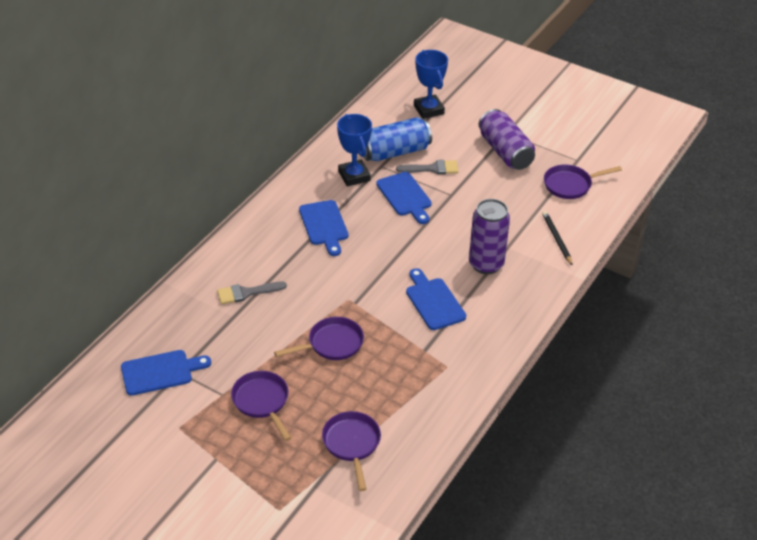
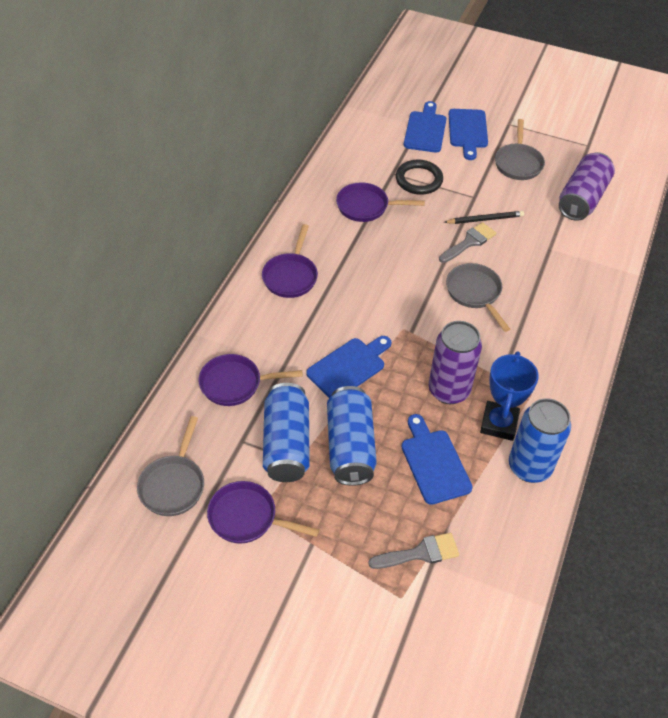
black ring: none = 0 -> [396,159,443,195] = 1
blue can: [364,117,432,161] = 1 -> [263,383,309,482] [327,386,377,486] [509,398,571,483] = 3
blue trophy: [337,114,372,186] [414,50,448,119] = 2 -> [480,351,539,441] = 1
grey pan: none = 0 -> [137,416,204,516] [446,263,510,332] [495,119,545,180] = 3

